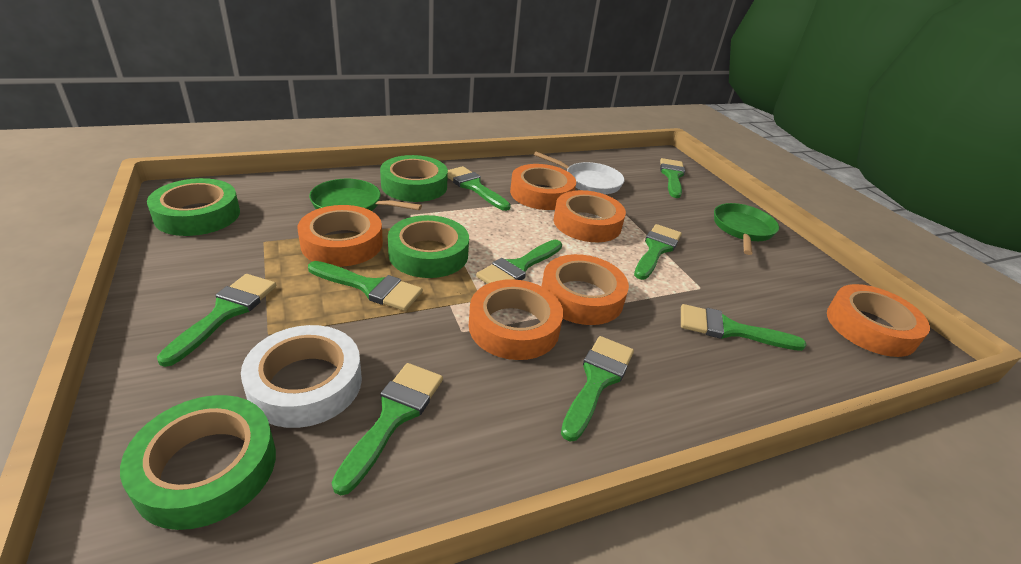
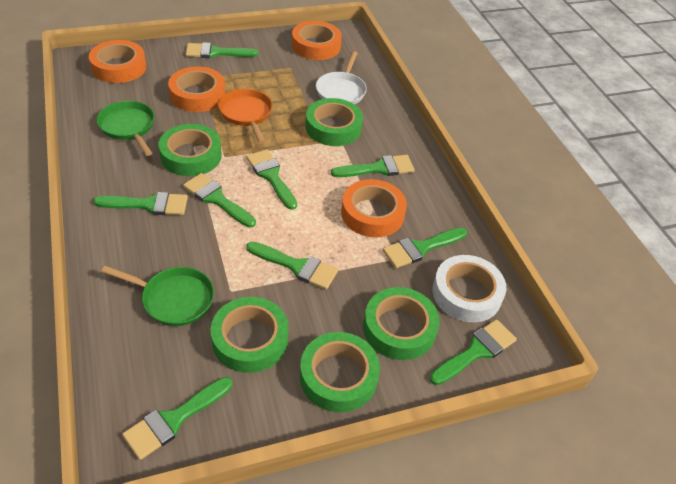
green tape: [120,395,276,530] [147,178,240,236] [380,155,448,202] [388,215,469,278] = 4 -> [158,124,222,176] [211,297,289,373] [300,332,380,412] [305,98,363,146] [363,287,440,360] = 5
orange pan: none = 0 -> [218,89,272,143] = 1
orange tape: [298,205,383,267] [469,279,563,360] [510,164,576,210] [542,254,629,325] [554,190,626,242] [827,284,930,357] = 6 -> [89,40,146,83] [168,67,225,112] [292,21,342,60] [341,179,407,237] = 4

